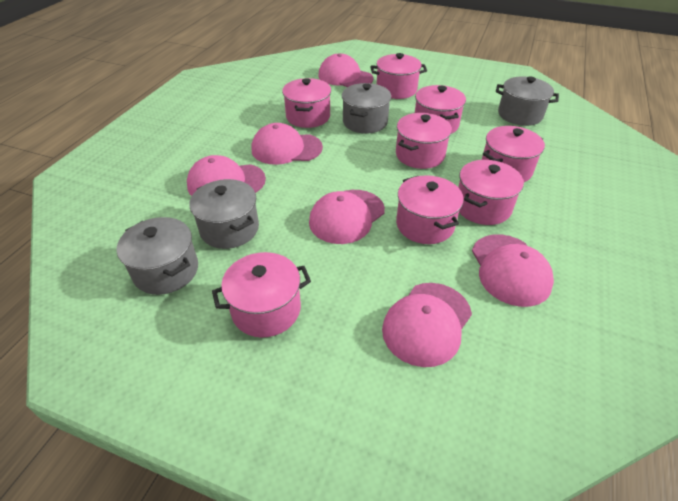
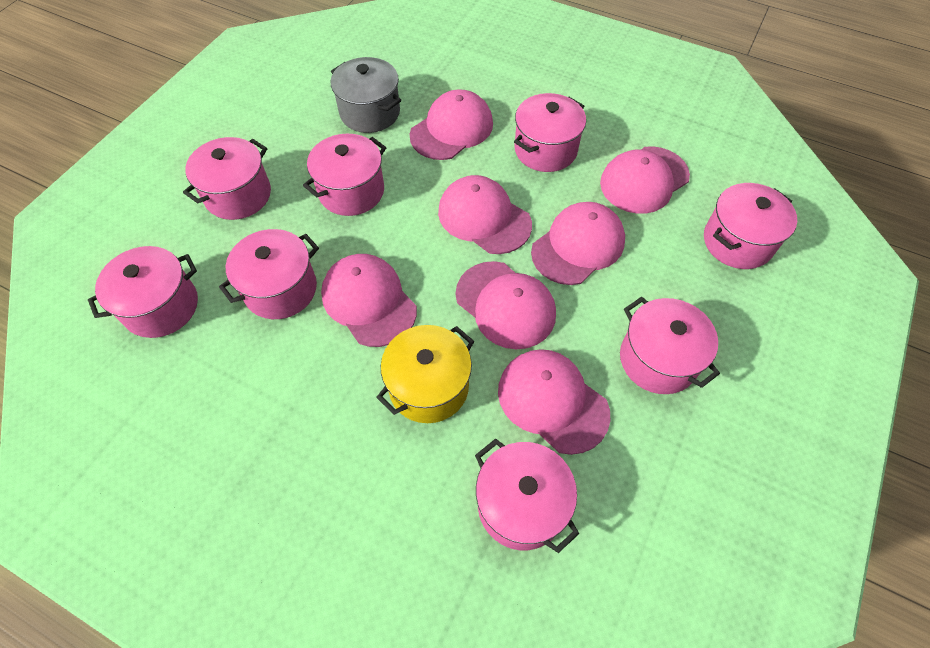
grey pot: [117,217,198,295] [189,179,259,249] [342,83,391,134] [496,76,559,126] = 4 -> [331,57,401,133] = 1
pink cap: [187,155,266,196] [252,123,323,165] [309,190,385,244] [318,54,373,87] [382,283,472,367] [472,234,554,307] = 6 -> [321,254,417,347] [410,89,493,160] [438,175,532,254] [456,261,556,349] [498,349,610,455] [531,202,625,285] [600,146,690,214] = 7
yellow pot: none = 0 -> [376,325,474,423] = 1

